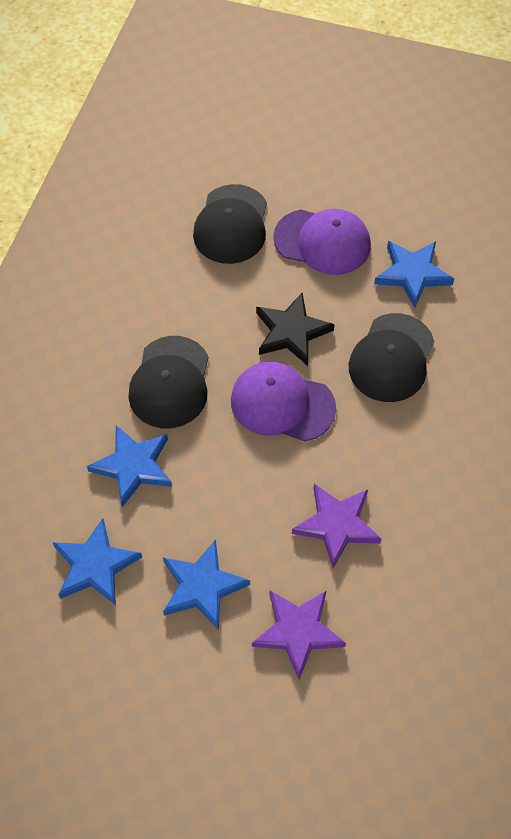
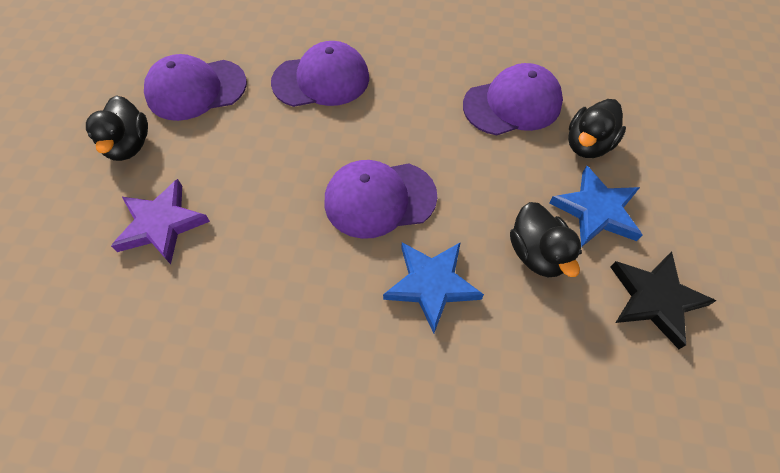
black cap: [128,336,209,429] [193,184,267,264] [349,313,434,402] = 3 -> none = 0
black duck: none = 0 -> [86,95,148,161] [510,202,582,277] [568,99,626,158] = 3
blue star: [52,518,142,605] [87,425,172,507] [163,539,250,630] [374,241,454,308] = 4 -> [383,242,484,334] [549,166,642,247] = 2
purple cap: [231,361,336,442] [273,209,371,275] = 2 -> [144,54,247,121] [271,41,369,107] [325,160,437,239] [463,63,563,135] = 4
purple star: [252,590,346,679] [292,484,381,568] = 2 -> [111,179,210,264] = 1

